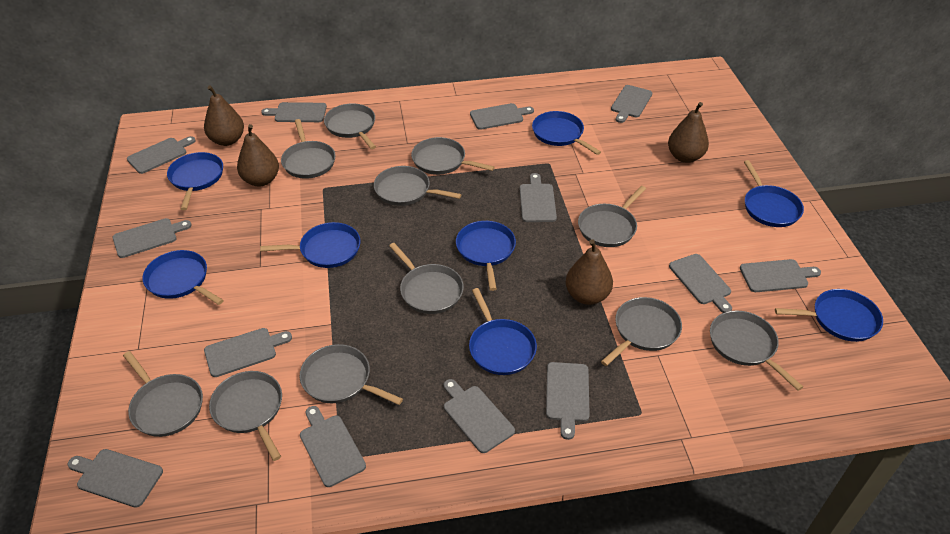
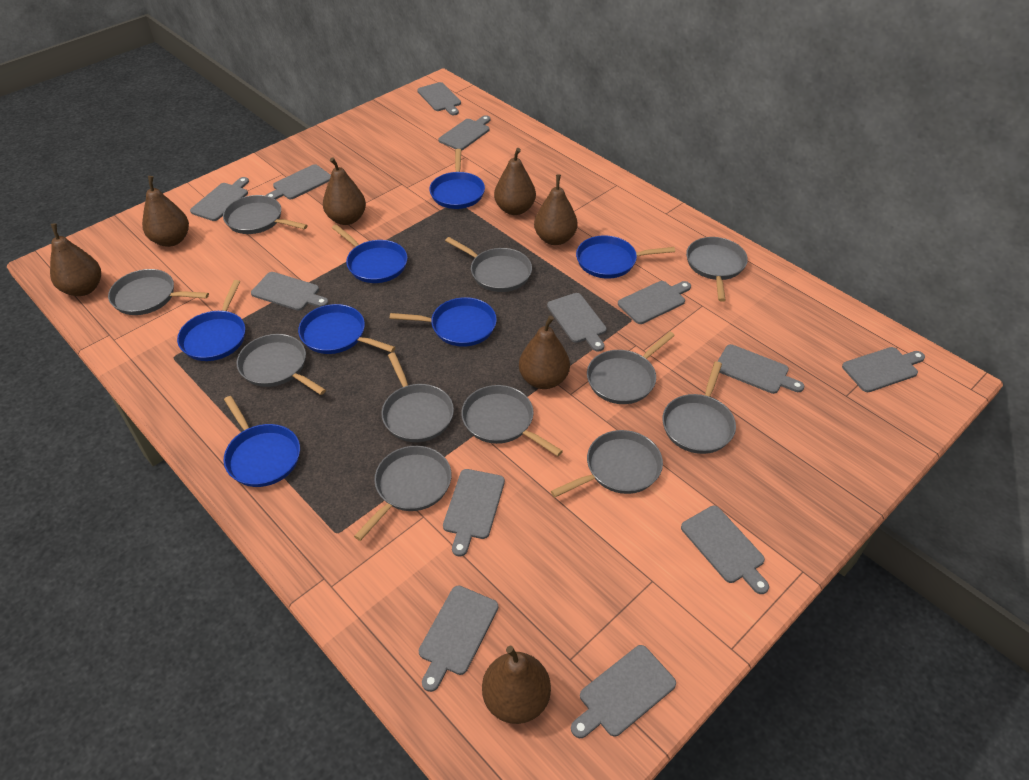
blue pan: [143,250,224,305] [167,152,223,210] [260,222,360,268] [456,221,516,291] [469,288,537,375] [532,111,601,155] [744,160,804,227] [775,289,883,342] = 8 -> [177,280,245,361] [224,396,300,487] [298,304,395,354] [332,224,408,283] [390,297,497,347] [429,149,485,209] [576,235,675,279] = 7
brown pear: [204,85,244,146] [237,124,279,186] [565,239,613,305] [668,102,709,163] = 4 -> [50,223,101,296] [142,176,189,247] [323,157,366,225] [482,646,551,724] [494,148,536,215] [519,316,570,389] [534,174,578,245] = 7

